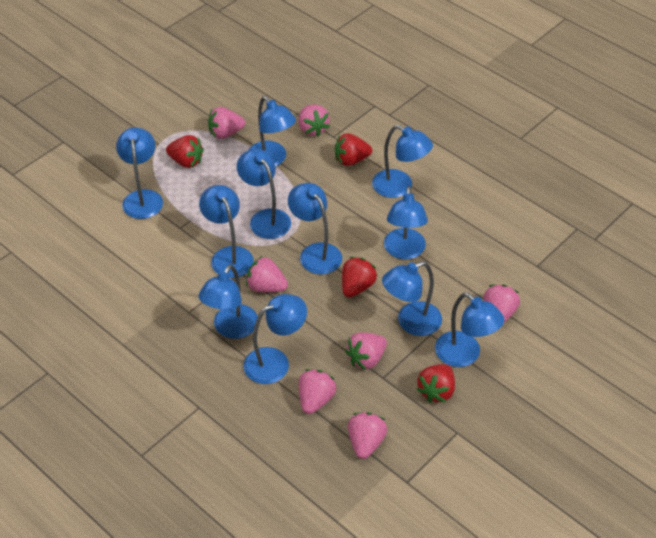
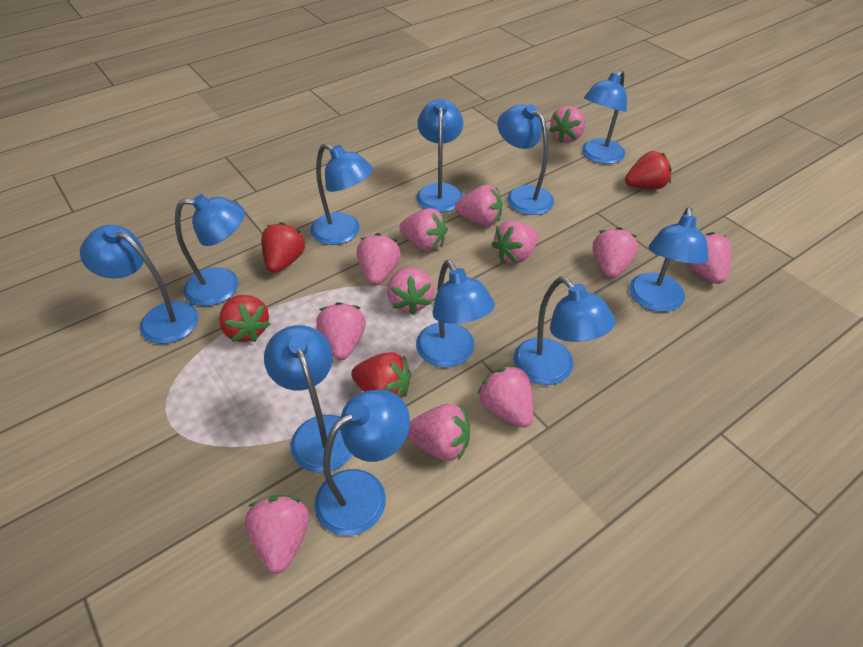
pink strawberry: [208,107,245,139] [246,256,288,292] [299,105,330,137] [299,369,336,414] [345,332,387,370] [348,412,387,459] [484,284,520,322] = 7 -> [245,495,309,574] [316,302,366,360] [357,233,401,285] [387,267,434,315] [399,208,448,251] [407,403,470,461] [455,185,502,226] [477,365,533,428] [492,221,538,264] [549,106,585,143] [593,227,638,279] [687,232,731,284] = 12

